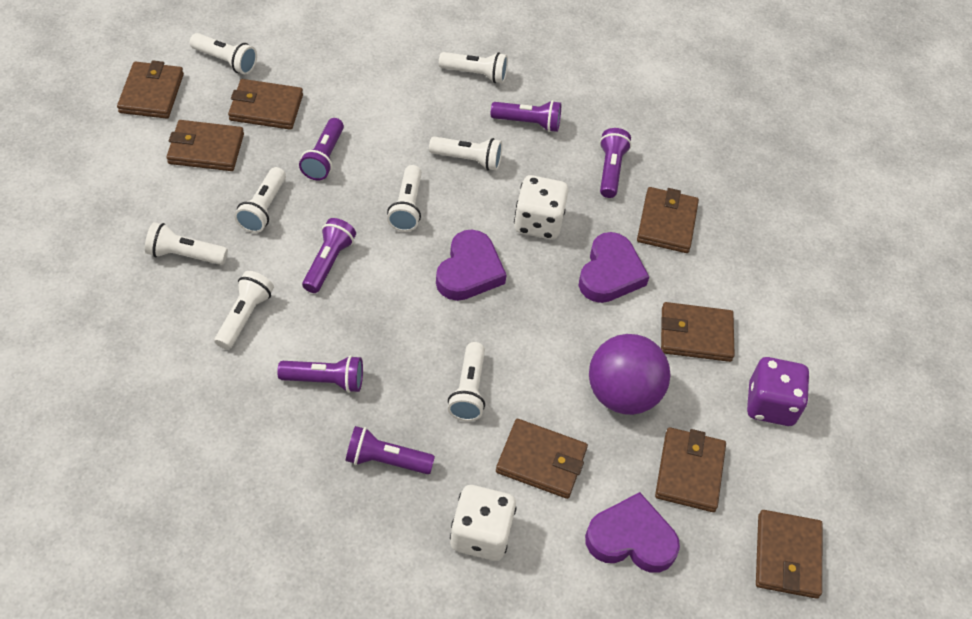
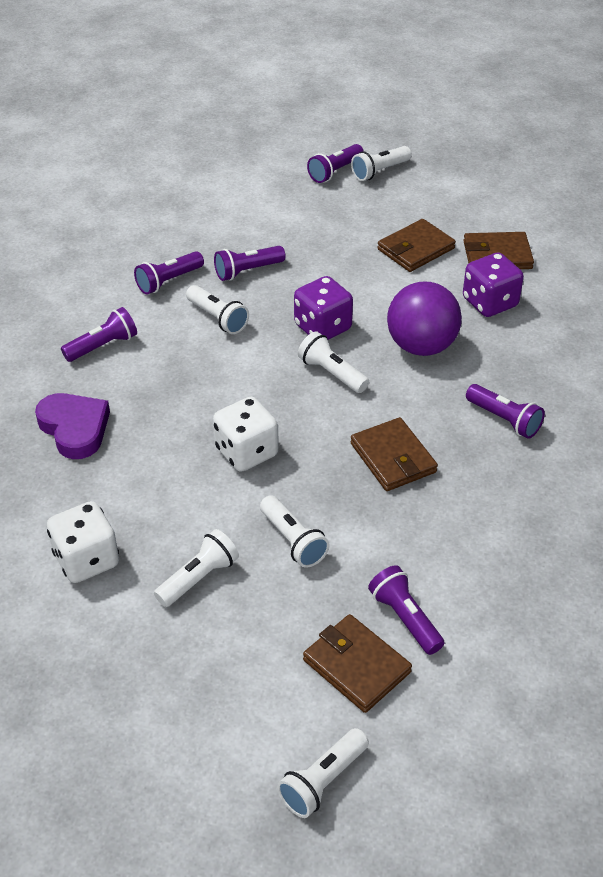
brown wallet: [117,60,184,119] [167,120,244,171] [228,79,303,130] [496,419,588,499] [637,187,699,253] [655,427,726,512] [661,302,735,362] [756,510,822,599] = 8 -> [303,614,412,713] [350,417,438,491] [377,219,456,272] [463,232,534,269] = 4
purple dice: [747,357,810,426] = 1 -> [294,276,353,340] [463,253,524,317] = 2
purple heart: [436,230,506,301] [579,232,649,303] [585,492,680,573] = 3 -> [35,393,110,459] = 1
white flashlight: [145,222,228,265] [190,33,257,75] [214,271,274,350] [234,167,286,233] [387,165,422,232] [429,137,502,171] [439,52,508,83] [448,342,485,421] = 8 -> [154,529,239,607] [186,285,249,334] [260,495,330,568] [277,728,369,818] [298,331,369,393] [351,146,411,181] = 6

